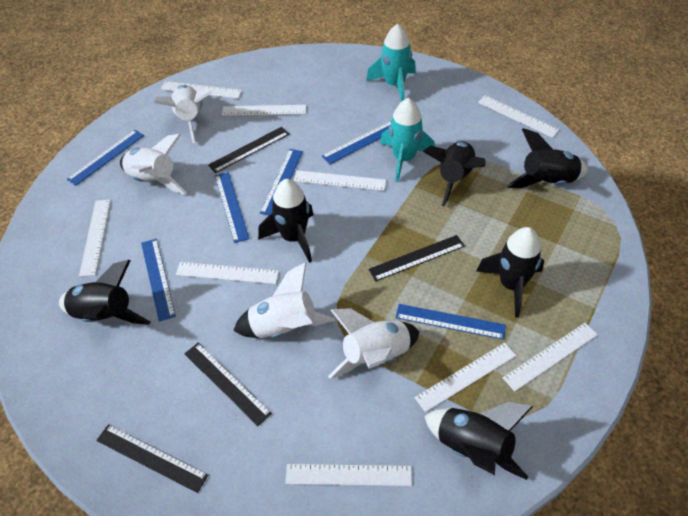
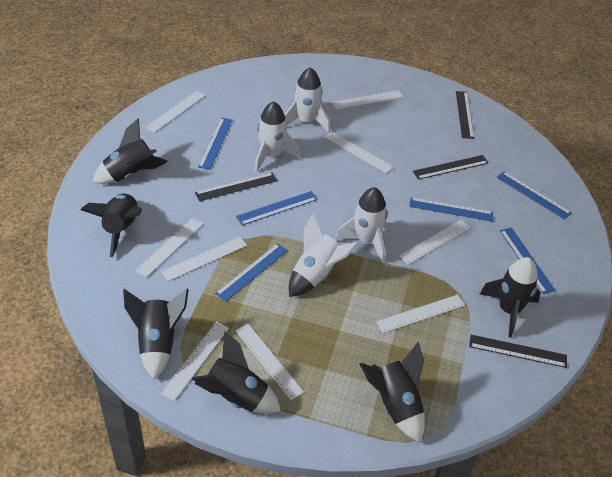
turquoise rocket: [366,24,416,102] [380,98,435,182] = 2 -> none = 0

